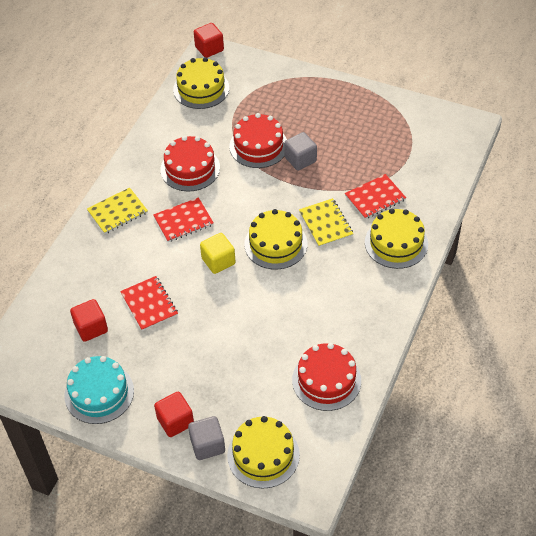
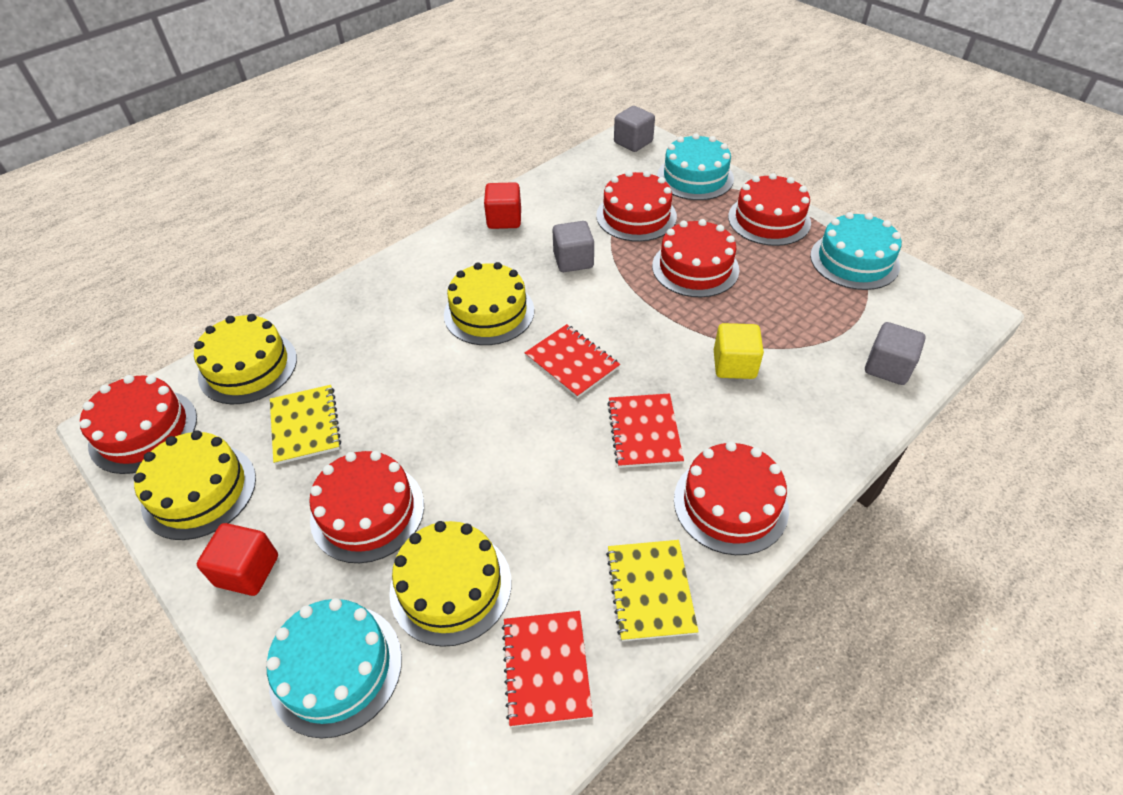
grey cube: [188,416,225,460] [284,132,317,170] = 2 -> [552,221,594,272] [614,106,655,152] [865,322,925,385] = 3
red cake: [161,136,220,191] [229,113,287,168] [292,343,361,411] = 3 -> [79,375,197,474] [309,451,424,563] [596,171,677,242] [652,219,739,297] [674,441,789,555] [728,173,811,246] = 6
red cube: [70,299,108,342] [154,392,194,437] [194,23,224,58] = 3 -> [197,523,278,596] [484,182,521,229] = 2
turquoise cake: [65,356,134,424] = 1 -> [266,598,402,738] [657,134,734,200] [810,212,902,290] = 3

